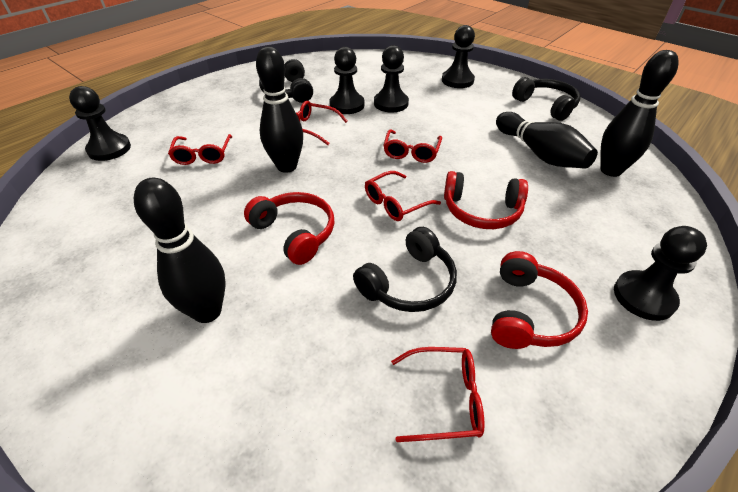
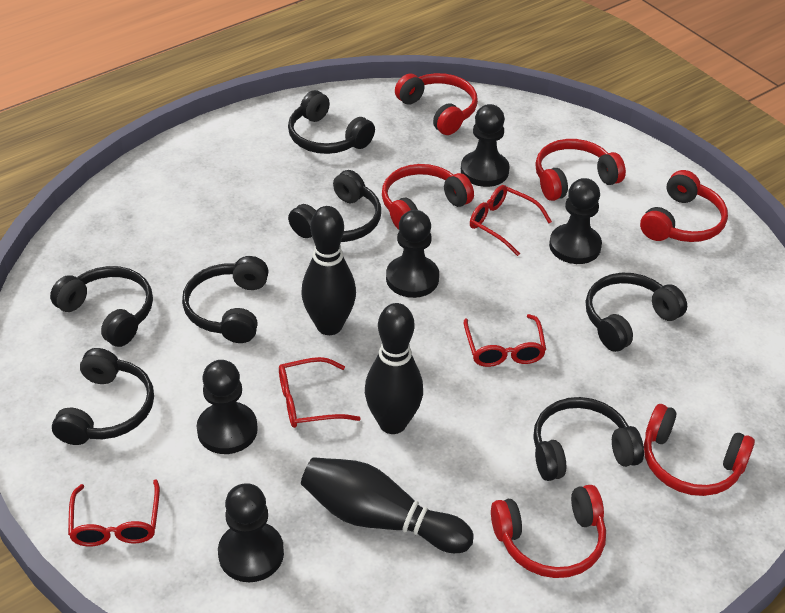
black bowling pin: [134,178,225,323] [256,47,303,173] [496,112,598,169] [600,50,678,177] = 4 -> [301,206,356,335] [301,457,474,553] [365,303,423,434] = 3
black headphones: [259,59,313,103] [353,227,457,312] [512,77,580,121] = 3 -> [50,266,153,347] [52,348,154,445] [182,256,269,343] [288,90,375,154] [288,170,381,242] [533,397,644,481] [586,273,687,352] = 7
red glasses: [168,134,232,165] [296,101,348,145] [365,171,441,221] [383,130,442,163] [391,347,484,442] = 5 -> [68,479,160,546] [279,357,361,428] [464,314,546,367] [470,185,552,256] = 4
red headphones: [244,192,334,265] [444,171,528,229] [491,251,588,349] = 3 -> [382,164,474,230] [395,73,478,135] [491,485,606,578] [535,139,626,201] [640,170,728,242] [644,404,755,496] = 6

